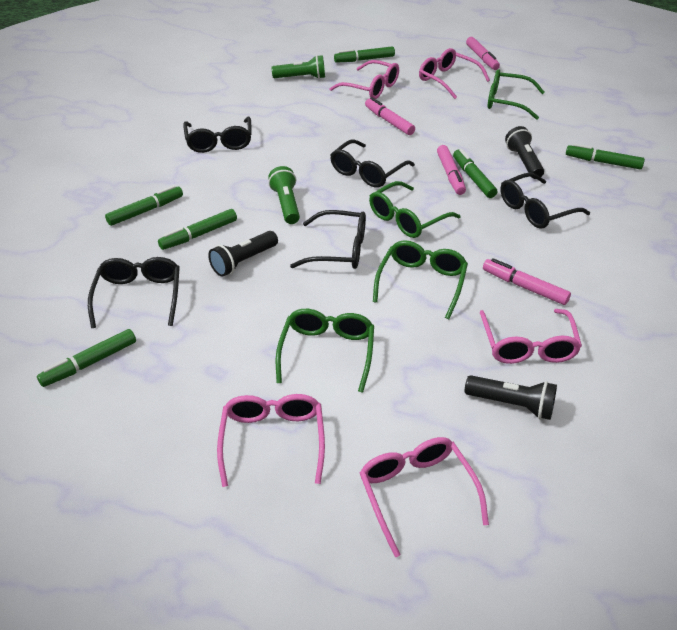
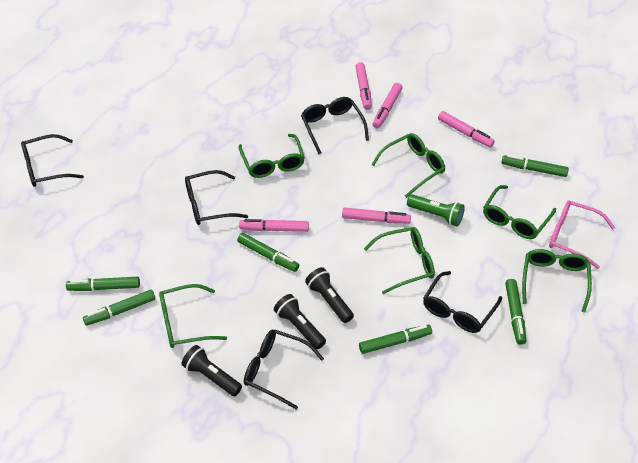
green flashlight: [268,166,300,224] [272,55,325,79] = 2 -> [407,195,465,226] = 1
green glasses: [276,309,374,393] [369,181,460,238] [373,240,468,319] [488,69,544,120] = 4 -> [159,284,227,348] [238,134,305,178] [364,227,435,294] [372,133,445,198] [483,185,556,239] [522,249,592,313] = 6
pink glasses: [217,394,325,487] [329,60,399,99] [359,437,489,557] [419,48,490,99] [479,309,582,364] = 5 -> [549,200,615,269] = 1
pink marker: [365,97,415,135] [437,145,466,195] [466,37,500,70] [483,258,571,305] = 4 -> [239,219,309,232] [342,207,411,224] [355,62,372,110] [372,83,402,129] [438,111,495,147] = 5

